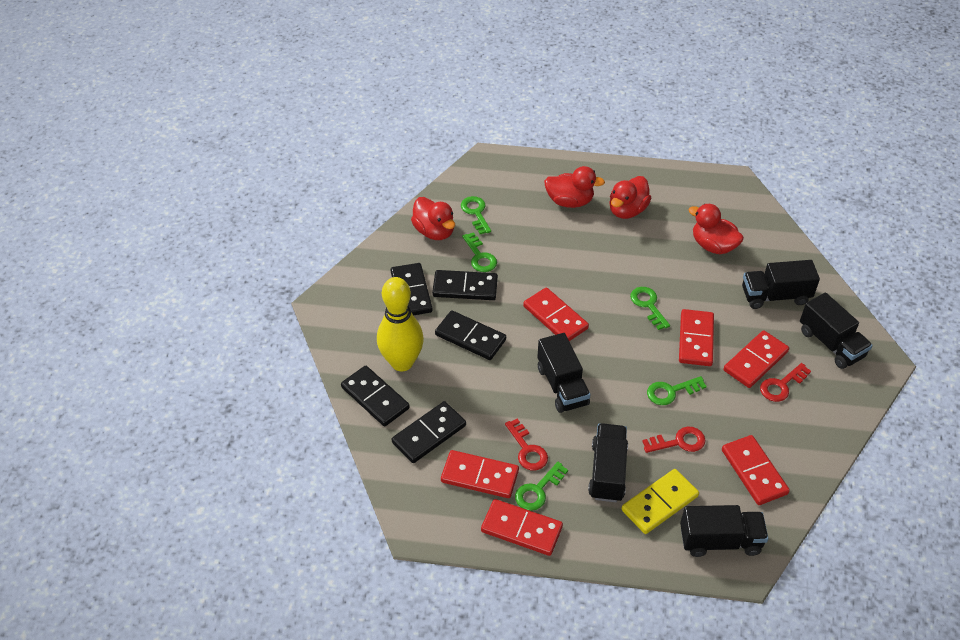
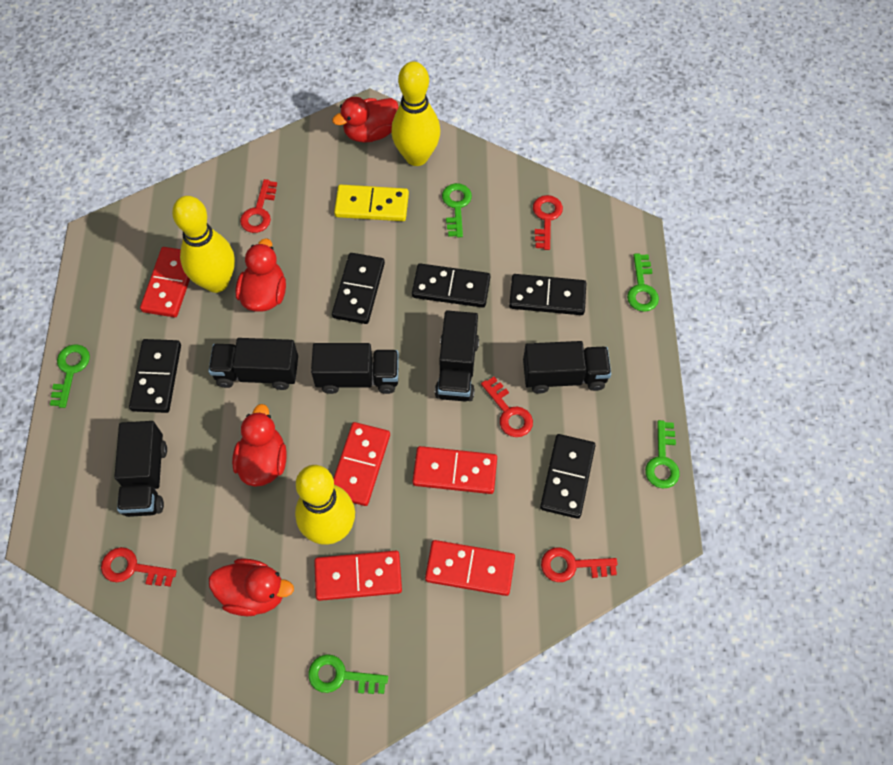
red domino: [441,450,519,498] [481,499,563,556] [523,287,589,341] [679,309,714,366] [722,435,790,505] [724,330,789,388] = 6 -> [140,247,190,317] [314,551,402,601] [333,422,390,506] [413,446,497,494] [425,540,515,596] = 5
red key: [505,419,548,470] [642,427,706,453] [760,363,811,402] = 3 -> [101,547,177,587] [240,179,277,233] [481,377,533,437] [533,195,563,250] [541,547,617,582] = 5
yellow bowling pin: [377,277,424,371] = 1 -> [172,196,235,293] [295,465,355,545] [391,61,440,166] = 3

